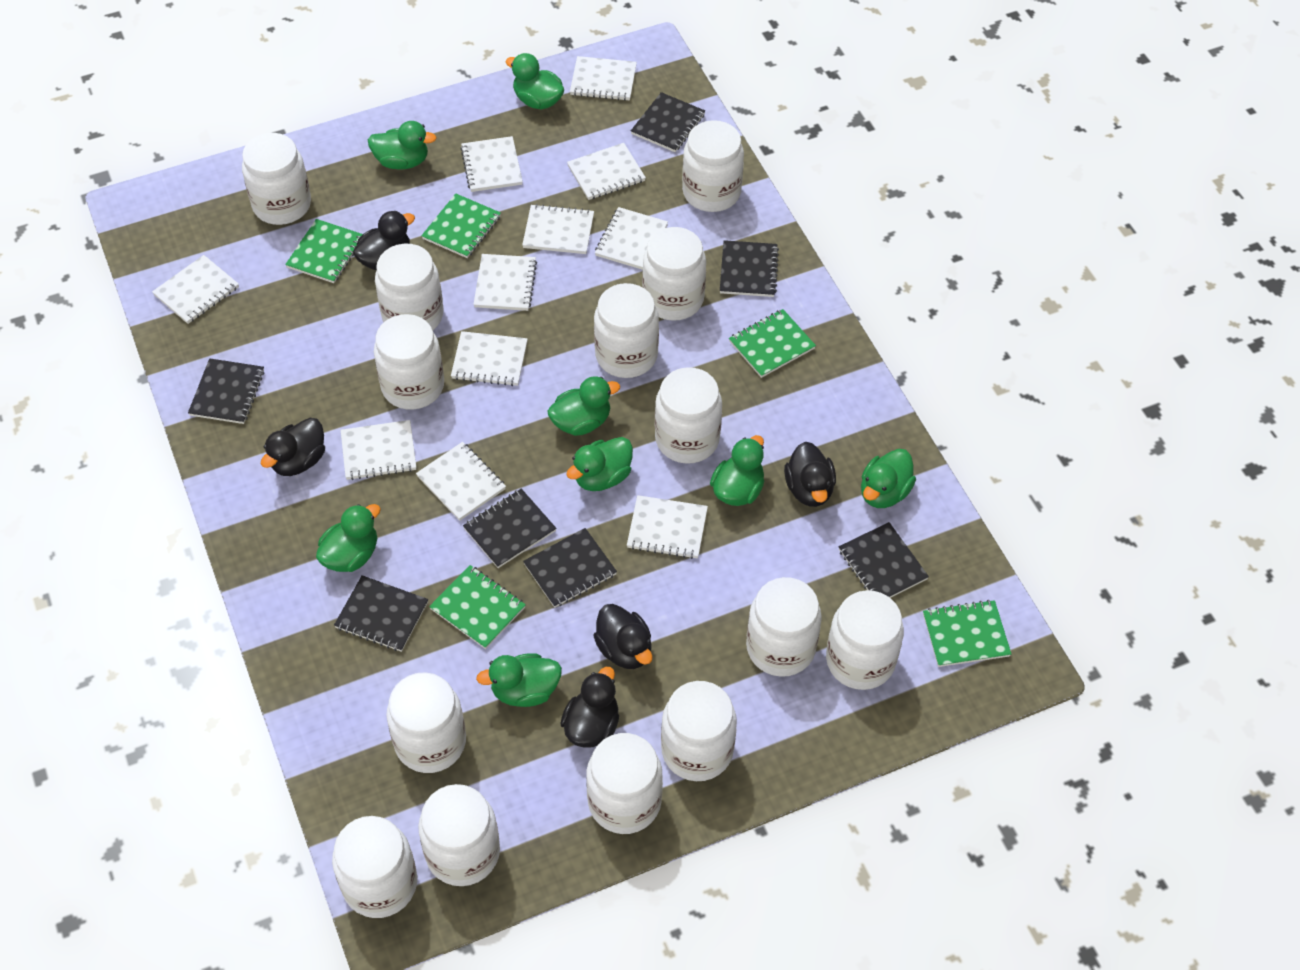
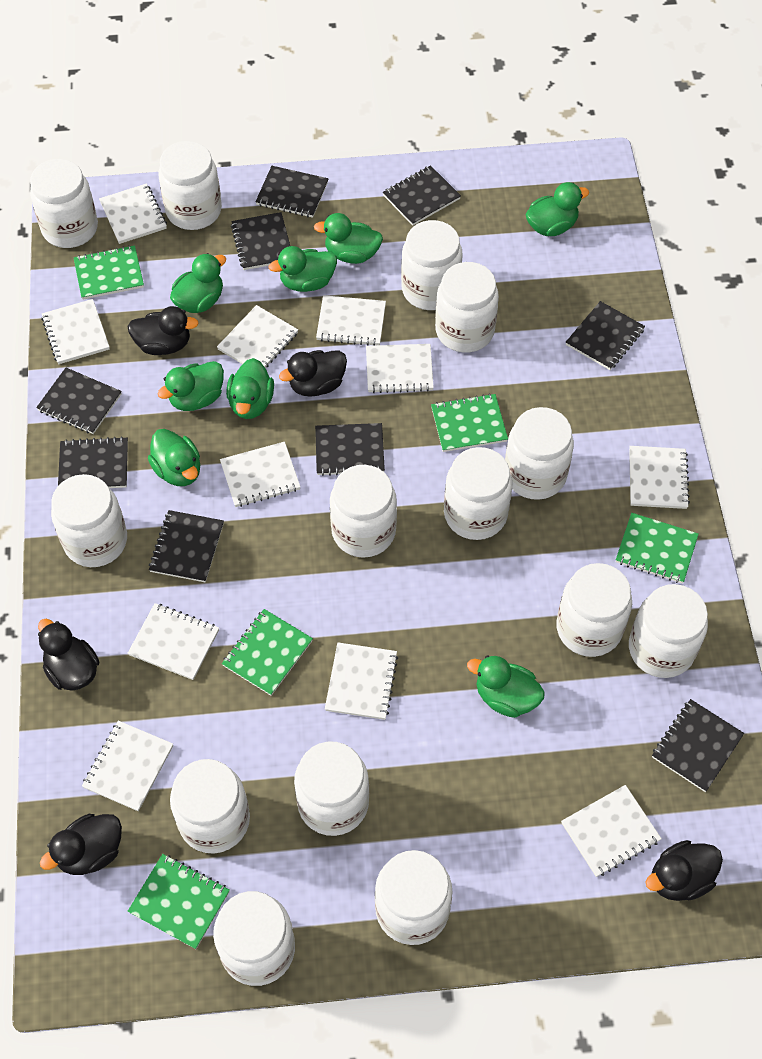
black notebook: [188,358,264,424] [334,575,428,652] [463,489,556,568] [523,528,617,608] [631,92,705,152] [720,240,779,297] [839,522,929,598] = 7 -> [36,368,122,434] [58,436,128,488] [149,510,224,582] [231,212,290,270] [255,166,328,218] [315,423,385,476] [383,165,461,226] [566,301,645,370] [652,699,744,792] = 9

